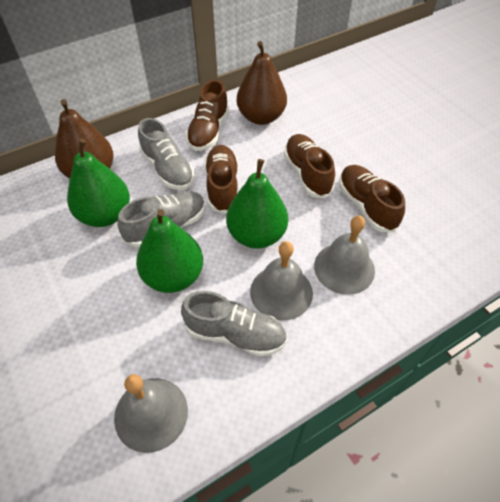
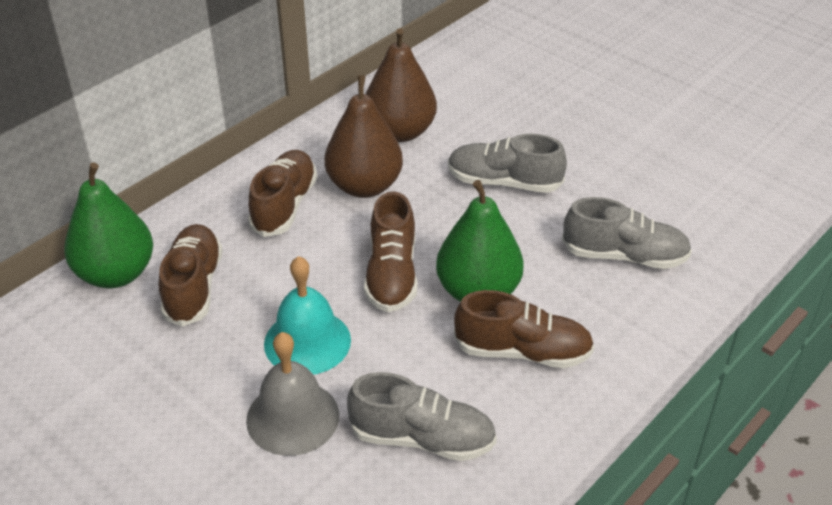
green pear: [67,139,130,227] [136,209,203,293] [226,159,288,249] = 3 -> [64,163,153,288] [436,180,524,302] = 2
grey bell: [114,374,188,453] [250,241,313,321] [314,215,375,295] = 3 -> [246,332,339,456] = 1
turquoise bell: none = 0 -> [264,256,351,375] = 1

